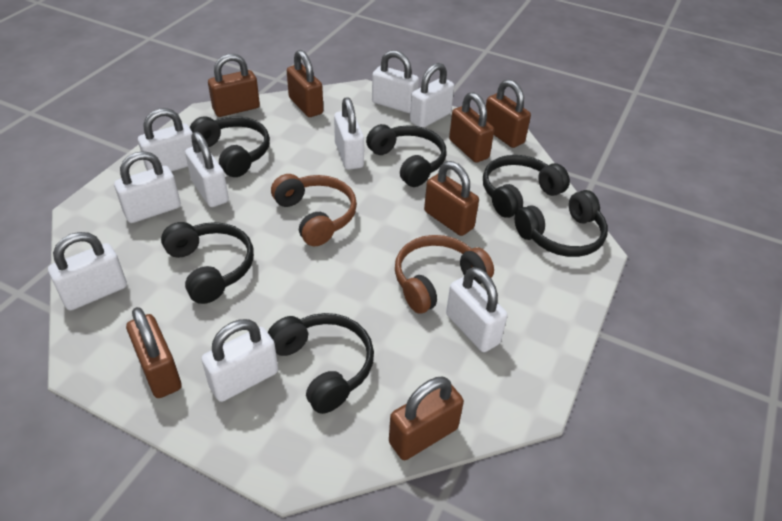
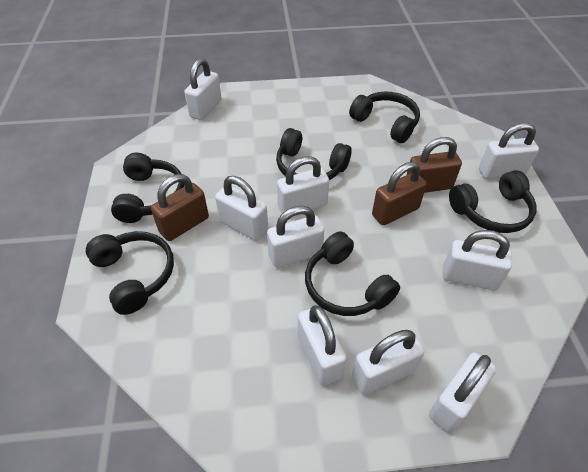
brown headphones: [271,174,357,246] [395,235,494,314] = 2 -> none = 0
brown padlock: [126,307,181,398] [208,54,260,117] [287,50,323,117] [389,377,464,460] [424,161,479,236] [449,92,494,163] [486,79,531,148] = 7 -> [151,174,209,241] [372,162,427,225] [407,137,462,193] = 3

